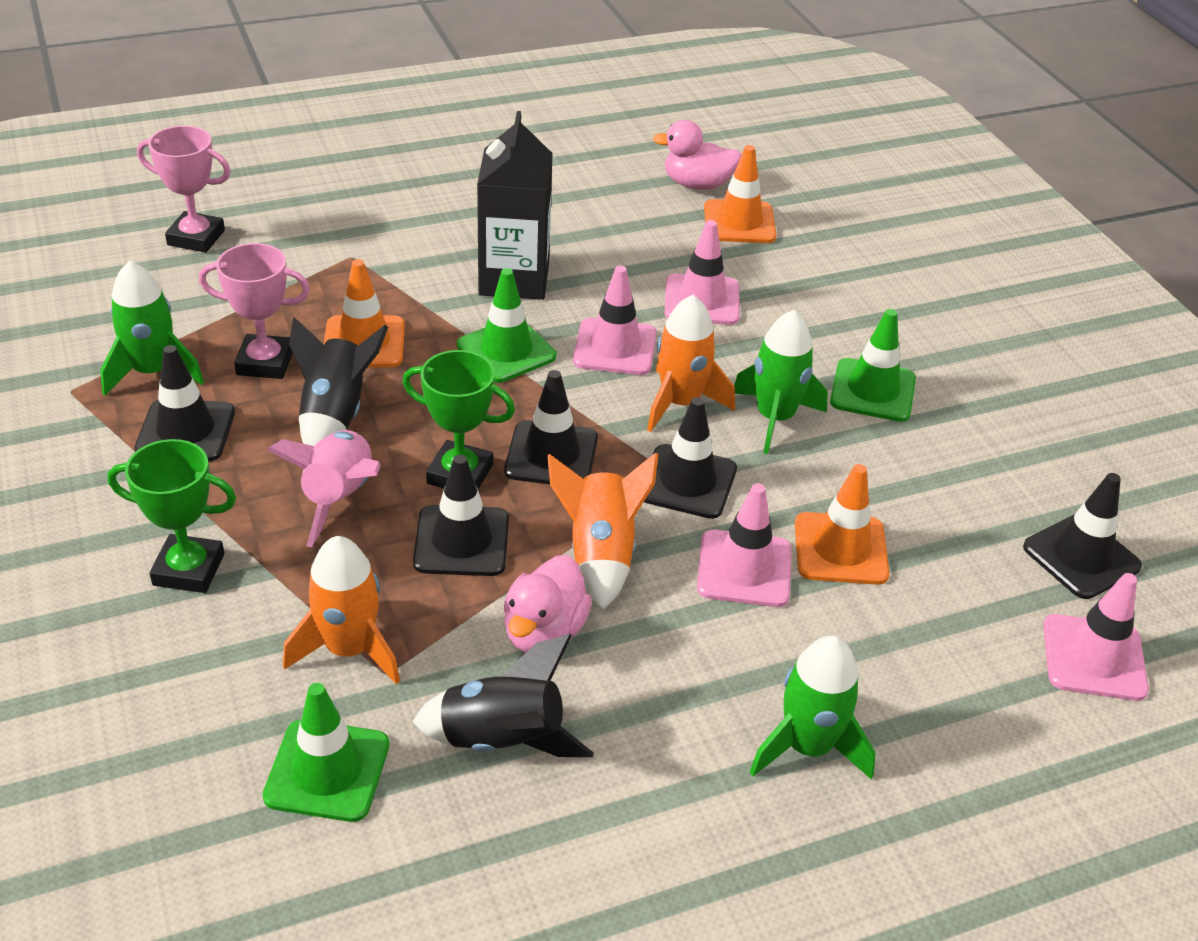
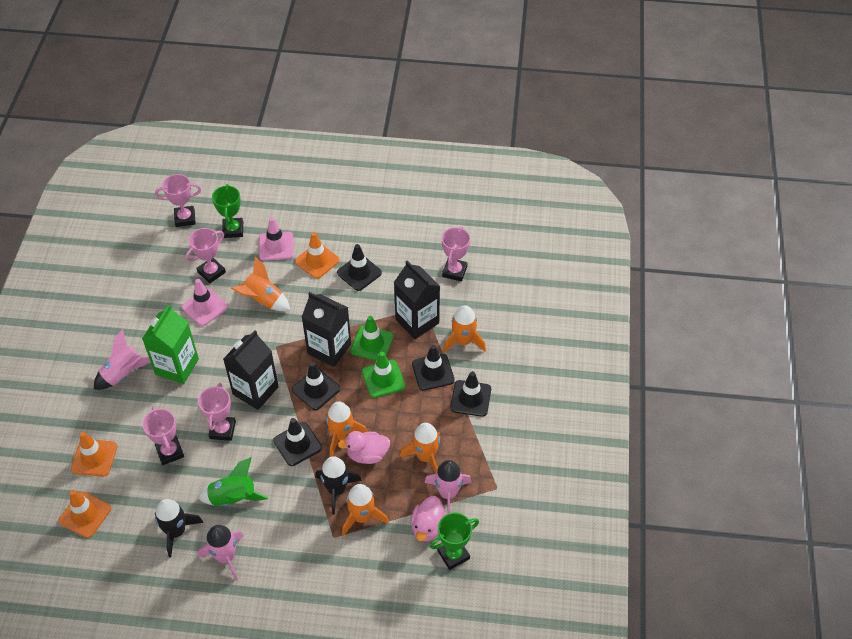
black carton: [477,111,553,300] = 1 -> [223,330,279,410] [302,292,351,367] [394,260,440,339] = 3
green carton: none = 0 -> [142,304,199,384] = 1
green rocket: [100,261,204,396] [734,310,828,454] [750,635,876,780] = 3 -> [198,457,269,506] = 1
green traffic cone: [263,683,389,822] [457,268,556,383] [830,309,916,422] = 3 -> [350,316,394,361] [362,352,405,398] = 2
orange rocket: [283,536,400,685] [547,452,658,610] [647,295,735,432] = 3 -> [231,257,290,311] [326,401,367,457] [342,484,389,536] [400,423,441,474] [443,305,486,353] = 5
pink rocket: [267,430,381,547] = 1 -> [94,329,150,390] [198,525,244,581] [424,460,472,514] = 3
pink traffic cone: [573,265,656,375] [664,220,740,325] [697,483,792,607] [1043,573,1149,701] = 4 -> [182,279,228,326] [259,217,294,261] = 2
pink trophy: [137,126,231,253] [199,243,310,379] = 2 -> [142,407,184,465] [155,174,201,227] [186,228,226,283] [198,383,236,441] [442,226,470,282] = 5

